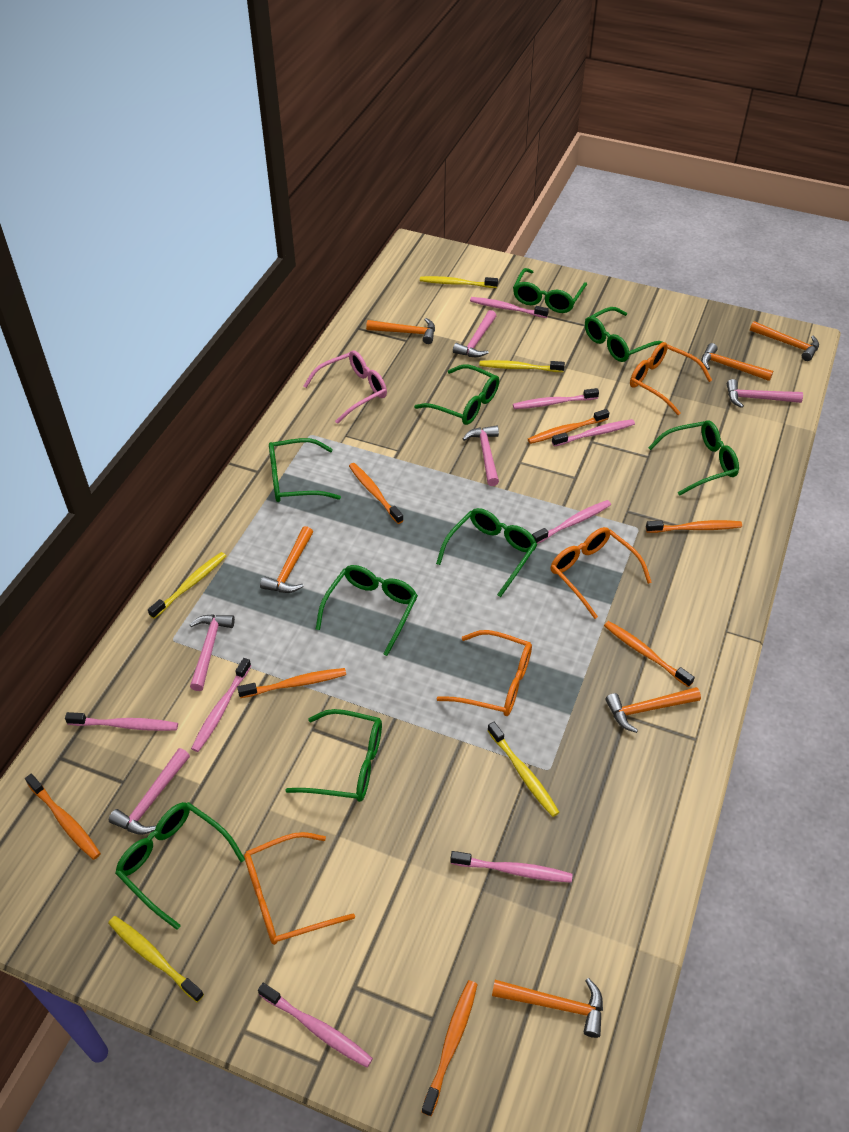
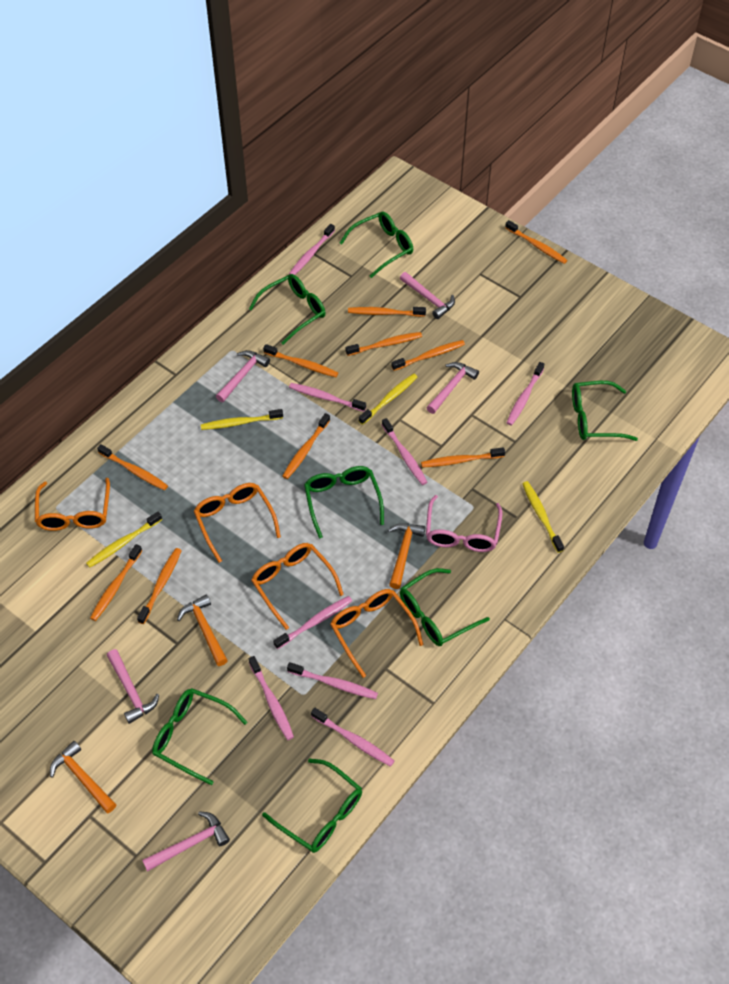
green glasses: [115,802,245,930] [269,438,341,502] [285,709,382,802] [316,565,418,656] [414,364,499,425] [436,508,537,597] [513,268,587,313] [585,307,662,362] [648,421,739,496] = 9 -> [152,688,248,785] [249,274,325,345] [262,759,362,853] [304,466,384,539] [340,211,413,278] [400,568,490,646] [572,381,638,441] = 7
orange hammer: [260,526,313,593] [366,318,435,344] [492,978,603,1038] [605,687,701,733] [701,343,773,381] [750,321,819,361] = 6 -> [50,741,116,813] [177,595,228,666] [388,523,425,589] = 3
orange toothbrush: [25,774,101,860] [237,668,346,698] [349,463,404,524] [421,980,478,1116] [528,409,610,444] [604,621,695,687] [646,520,742,533] = 7 -> [90,544,142,621] [97,444,168,490] [137,548,182,624] [263,344,338,377] [282,413,330,479] [345,332,422,356] [348,307,426,317] [391,340,465,371] [421,447,505,468] [505,220,568,264] = 10
yellow toothbrush: [108,916,204,1002] [148,552,226,619] [420,276,498,288] [479,360,565,372] [487,722,560,817] = 5 -> [86,511,162,568] [201,409,283,430] [359,373,417,425] [522,481,564,553] = 4

